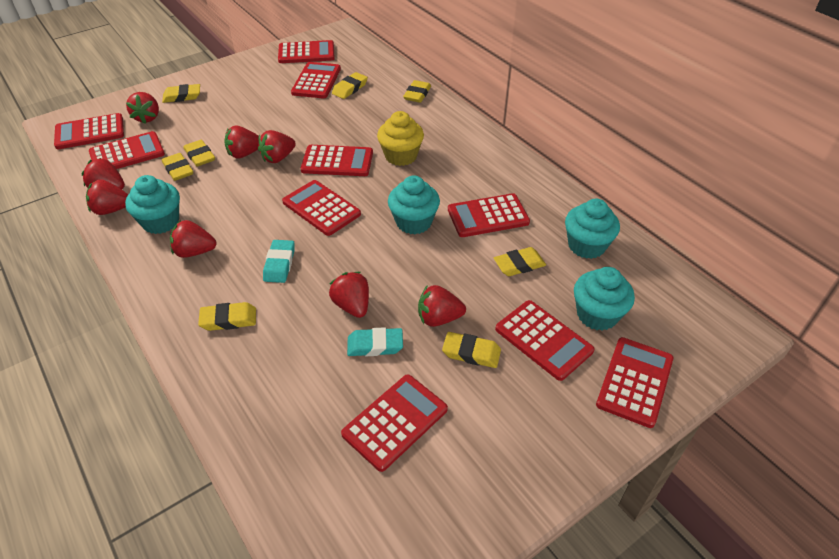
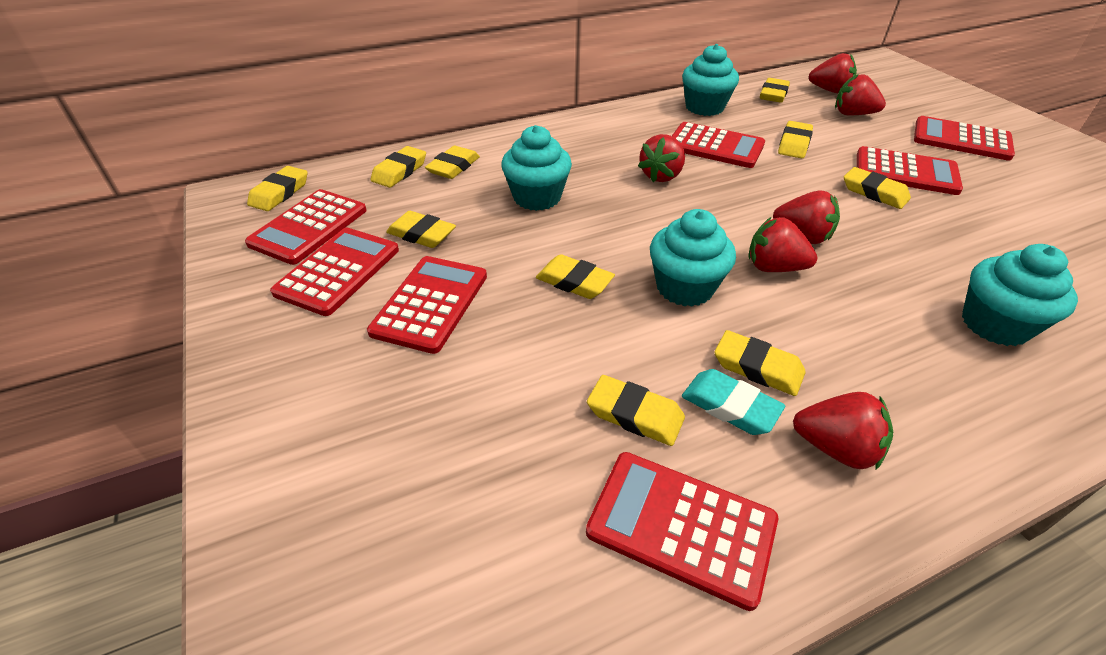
red calculator: [54,113,124,149] [89,131,165,169] [278,40,335,63] [282,180,361,236] [291,62,341,98] [301,145,373,176] [341,374,448,472] [448,193,530,237] [495,300,595,381] [596,337,673,428] = 10 -> [245,189,367,265] [270,228,399,316] [367,256,487,354] [586,452,778,611] [672,122,765,168] [857,146,963,195] [914,116,1015,161] = 7
red strawberry: [82,158,125,189] [86,179,128,215] [126,92,159,124] [170,220,216,258] [224,126,259,159] [258,130,296,163] [329,272,369,318] [418,285,466,327] = 8 -> [638,134,685,182] [749,217,817,272] [773,191,840,244] [793,392,893,471] [809,53,857,93] [835,74,886,115] = 6
turquoise eraser: [263,240,295,283] [347,327,403,356] = 2 -> [682,369,785,435] = 1
yellow cupcake: [377,111,424,166] = 1 -> none = 0
yellow eraser: [162,84,200,103] [162,153,193,181] [184,140,215,167] [198,302,256,331] [332,72,368,99] [403,80,431,103] [442,332,501,368] [494,247,546,276] = 8 -> [247,166,307,211] [371,146,426,188] [386,211,456,248] [425,146,480,179] [536,254,615,299] [587,375,685,446] [714,330,806,396] [760,78,790,103] [778,121,813,158] [844,167,911,209] = 10

